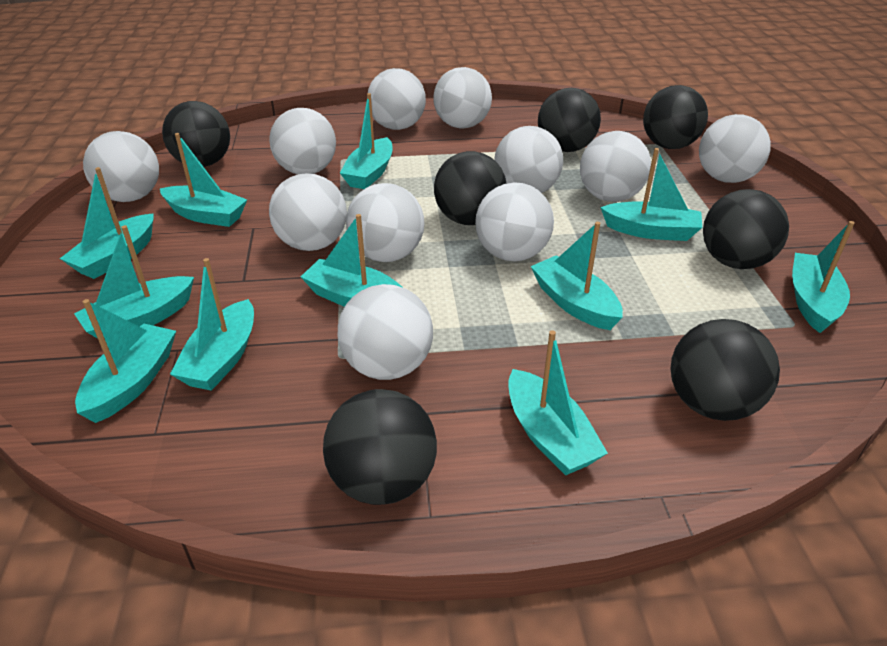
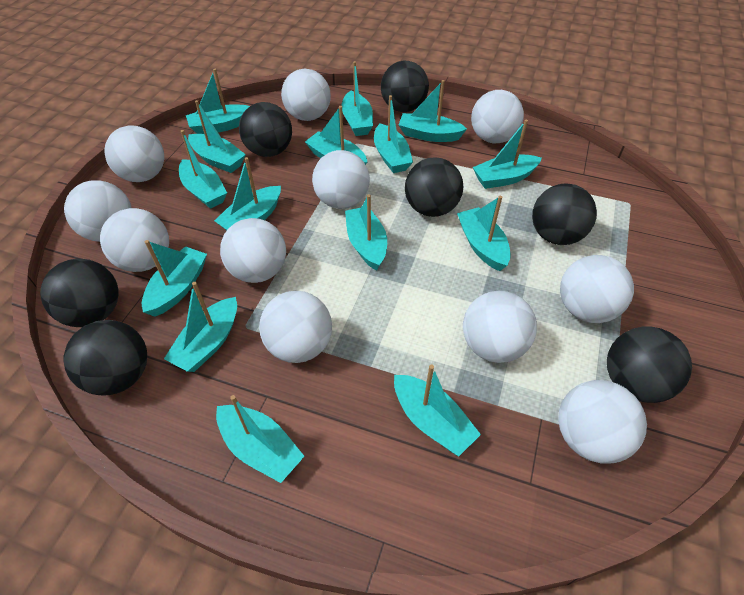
turquoise boat: [60,167,154,279] [74,225,194,339] [75,299,176,423] [160,133,247,227] [170,258,254,391] [301,214,403,307] [340,93,393,189] [508,330,608,475] [531,222,623,330] [600,148,702,241] [792,221,855,333] = 11 -> [142,240,207,317] [164,282,237,372] [179,130,227,209] [186,69,250,134] [188,100,246,173] [214,157,281,230] [216,395,305,483] [305,106,367,165] [341,61,373,136] [345,194,387,271] [374,95,413,173] [394,365,481,456] [399,80,467,142] [457,196,511,271] [473,119,542,189] = 15

